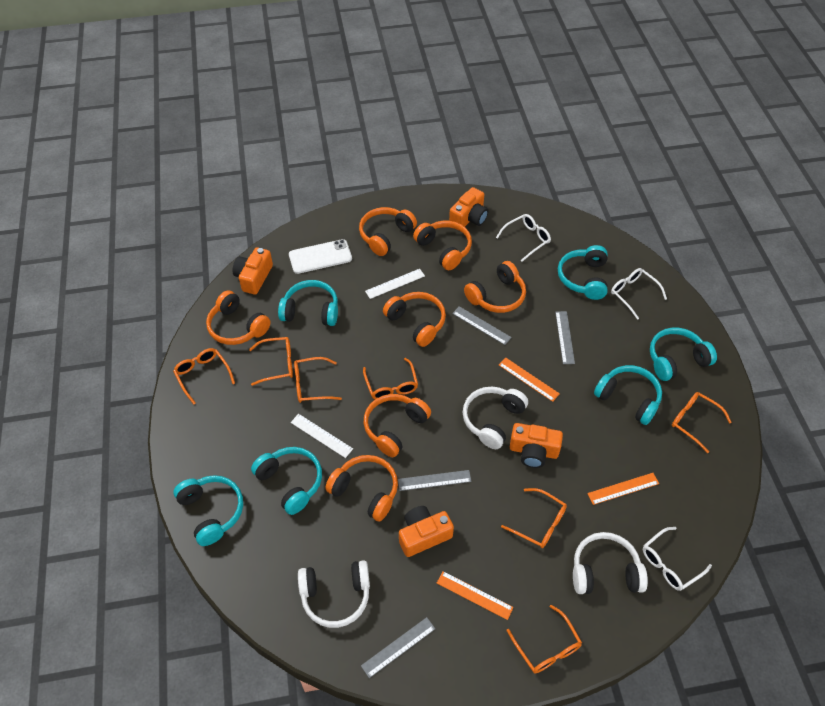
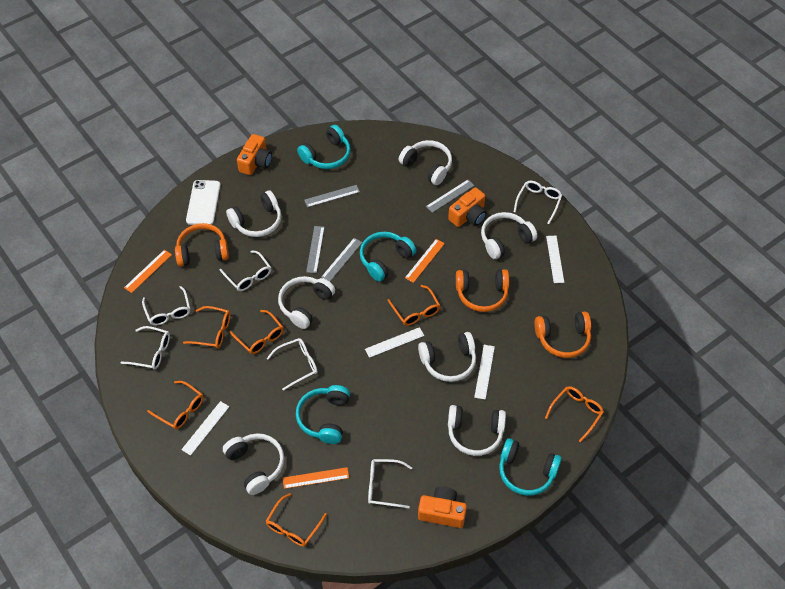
orange camera: [233,247,273,295] [399,506,454,557] [449,187,488,227] [510,423,563,468] = 4 -> [237,134,272,175] [418,486,467,528] [448,187,487,227] = 3
orange glasses: [173,348,235,405] [249,337,293,386] [294,357,342,403] [363,358,418,399] [501,488,567,548] [507,605,582,673] [672,392,732,453] = 7 -> [147,381,204,429] [183,306,230,348] [229,310,284,354] [266,493,327,547] [387,285,440,326] [545,386,604,443] = 6
orange headphones: [206,290,271,345] [325,455,398,522] [359,207,417,256] [364,394,431,457] [383,292,446,347] [413,221,472,270] [464,261,526,313] = 7 -> [175,223,229,267] [456,269,509,312] [535,312,591,358] = 3
turquoise headphones: [173,475,243,546] [251,447,322,515] [278,280,338,326] [558,245,608,300] [594,365,662,425] [650,328,717,381] = 6 -> [296,385,350,444] [297,125,351,169] [360,232,416,282] [499,438,562,496] = 4
white glasses: [496,214,551,262] [611,268,667,320] [643,527,712,591] = 3 -> [120,326,170,370] [142,286,191,326] [220,250,271,291] [267,338,318,391] [368,459,412,508] [514,181,562,224] = 6
white headphones: [298,560,370,628] [463,387,528,449] [573,532,648,594] = 3 -> [223,433,284,495] [226,191,281,237] [278,276,335,329] [399,140,452,185] [418,332,476,382] [448,405,506,456] [481,212,537,259] = 7
white ruler: [291,414,353,458] [365,269,425,299] = 2 -> [181,401,229,456] [365,327,424,358] [474,345,495,400] [546,236,564,283] = 4

